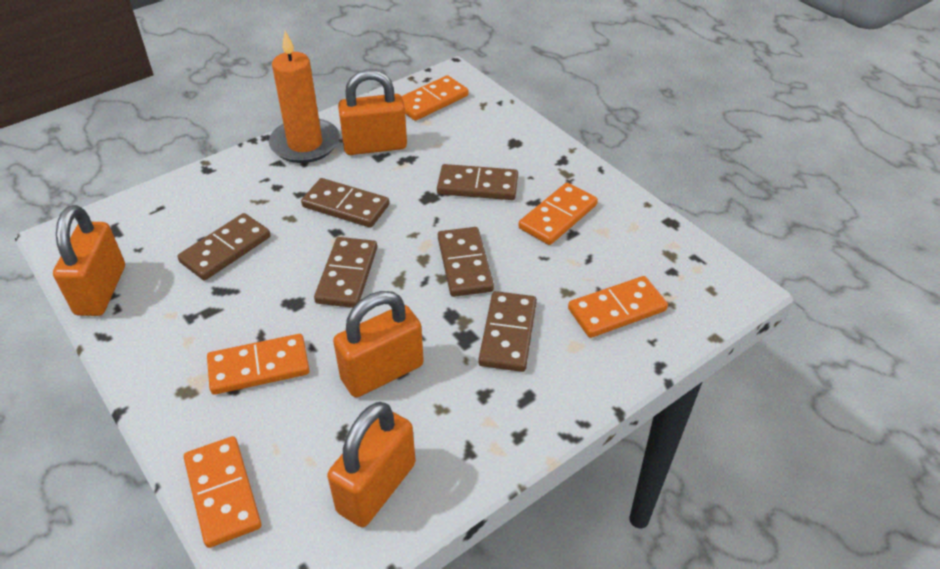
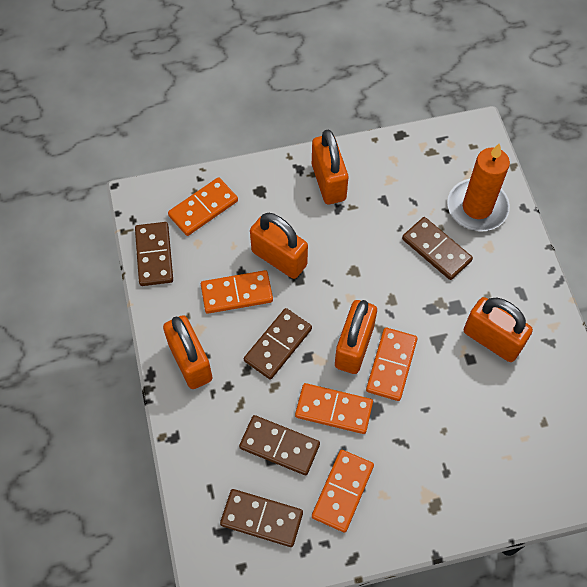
brown domino: [177,213,271,280] [301,178,389,228] [314,237,377,308] [437,164,518,200] [438,227,494,297] [478,291,537,372] = 6 -> [135,222,173,286] [220,489,303,547] [239,415,320,475] [244,308,312,379] [402,217,473,280] = 5
orange padlock: [53,205,125,316] [327,402,416,527] [333,291,424,397] [338,69,407,155] = 4 -> [163,315,212,389] [250,213,308,279] [312,129,348,204] [335,300,377,374] [463,297,533,362] = 5

